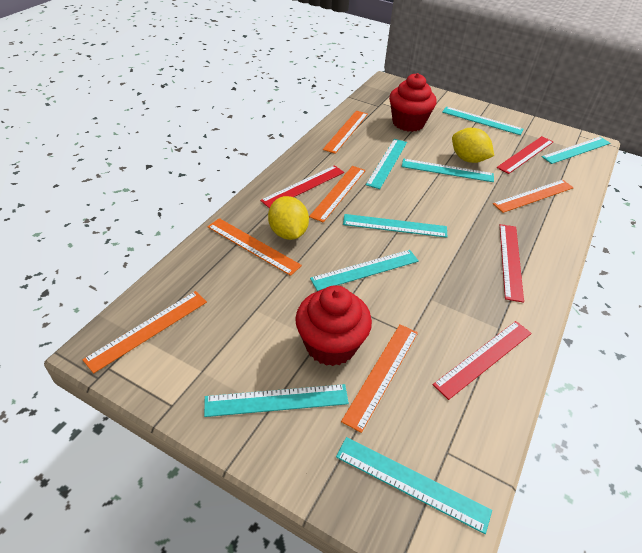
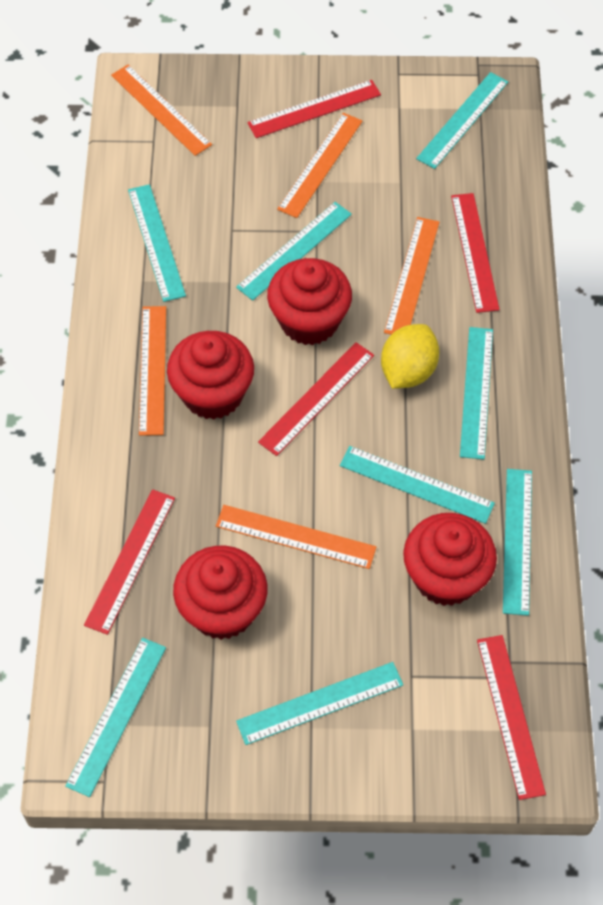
orange ruler: [82,291,207,373] [208,218,302,276] [309,166,366,222] [323,110,368,154] [341,324,418,433] [493,180,574,213] = 6 -> [111,65,212,156] [139,306,166,436] [216,505,376,569] [277,113,362,218] [384,217,439,335] = 5
red cupcake: [295,285,372,366] [389,73,437,132] = 2 -> [167,331,254,420] [173,546,267,640] [267,258,352,345] [403,513,497,606] = 4
red ruler: [260,165,344,209] [433,321,532,400] [497,136,553,174] [500,224,524,303] = 4 -> [84,489,175,635] [247,80,381,138] [258,342,374,456] [451,193,500,313] [477,635,546,800] = 5
yellow lemon: [268,196,309,240] [452,128,494,163] = 2 -> [381,324,439,389] = 1

